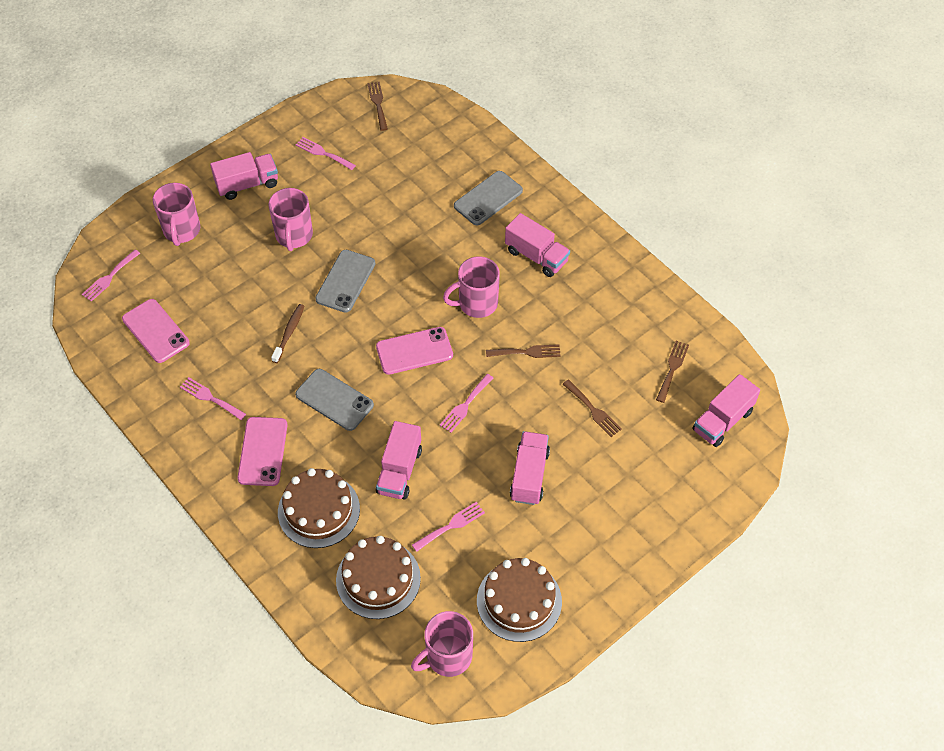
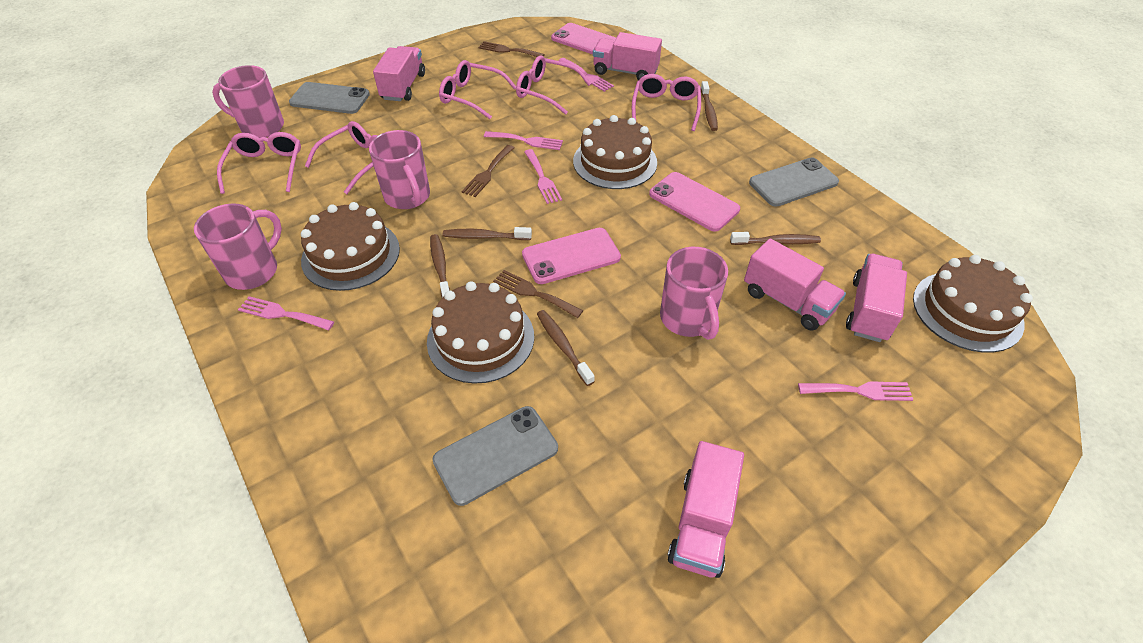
brown cake: [278,468,360,548] [336,536,421,619] [477,558,562,642] = 3 -> [301,202,400,291] [427,281,534,384] [573,115,657,189] [913,255,1033,353] = 4
brown fork: [368,82,388,131] [486,344,561,358] [563,380,622,437] [656,341,689,403] = 4 -> [462,145,514,197] [478,41,545,57] [493,270,583,318] = 3
brown toothbrush: [271,304,304,363] = 1 -> [430,234,450,298] [442,227,532,240] [537,310,595,386] [701,81,718,131] [730,232,821,245] = 5
pink glasses: none = 0 -> [217,132,301,194] [305,121,378,194] [439,60,516,119] [516,55,591,115] [632,74,701,131] = 5

